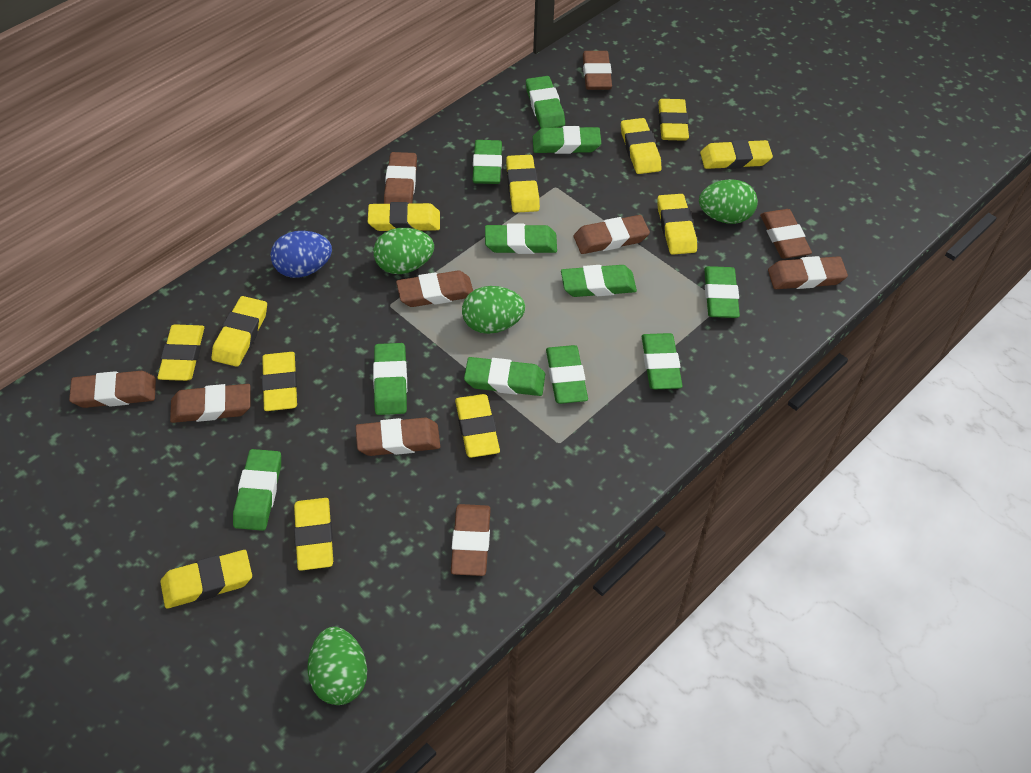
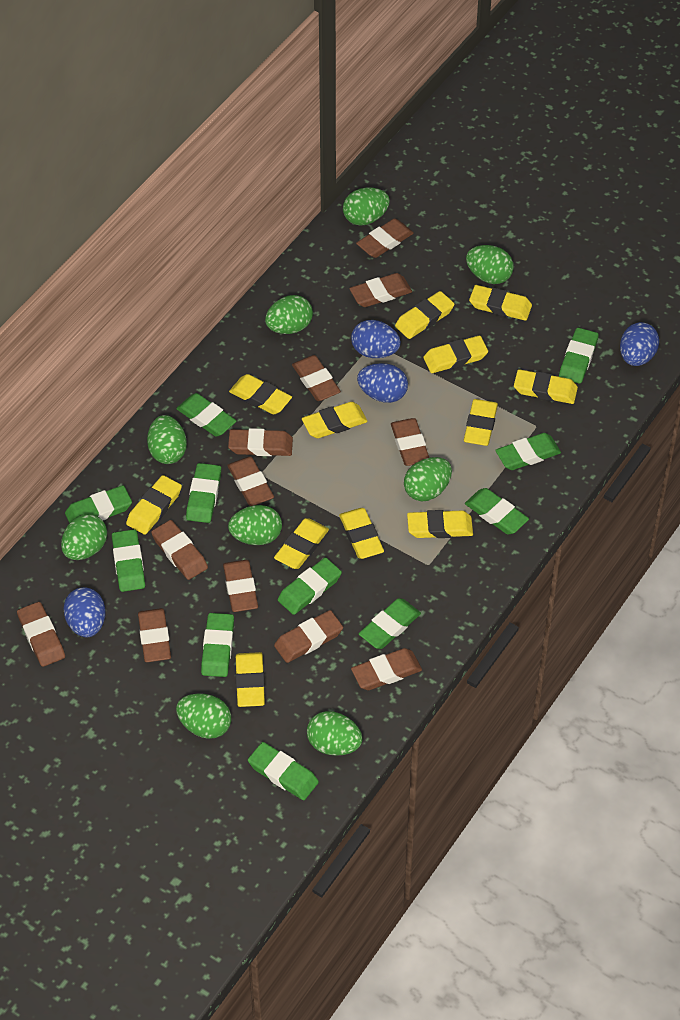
blue egg: [270,231,332,278] = 1 -> [63,587,106,638] [351,320,401,358] [357,363,408,403] [620,322,659,366] = 4
brown eraser: [69,371,156,408] [170,384,250,423] [356,418,440,456] [384,152,417,204] [396,270,473,307] [451,504,491,576] [574,215,650,254] [583,51,612,90] [760,209,812,259] [768,256,848,289] = 10 -> [17,602,65,667] [138,608,171,662] [151,520,208,580] [223,560,258,612] [227,457,274,506] [228,428,293,456] [274,610,343,663] [292,355,341,401] [349,273,412,307] [351,648,422,690] [356,219,414,258] [391,418,429,466] = 12
green egg: [307,627,367,705] [373,228,434,274] [462,286,525,334] [699,179,758,224] = 4 -> [61,514,107,560] [147,415,187,464] [176,694,231,739] [228,505,282,545] [265,295,313,334] [307,711,363,756] [343,187,390,225] [404,457,452,501] [466,245,514,284] = 9

